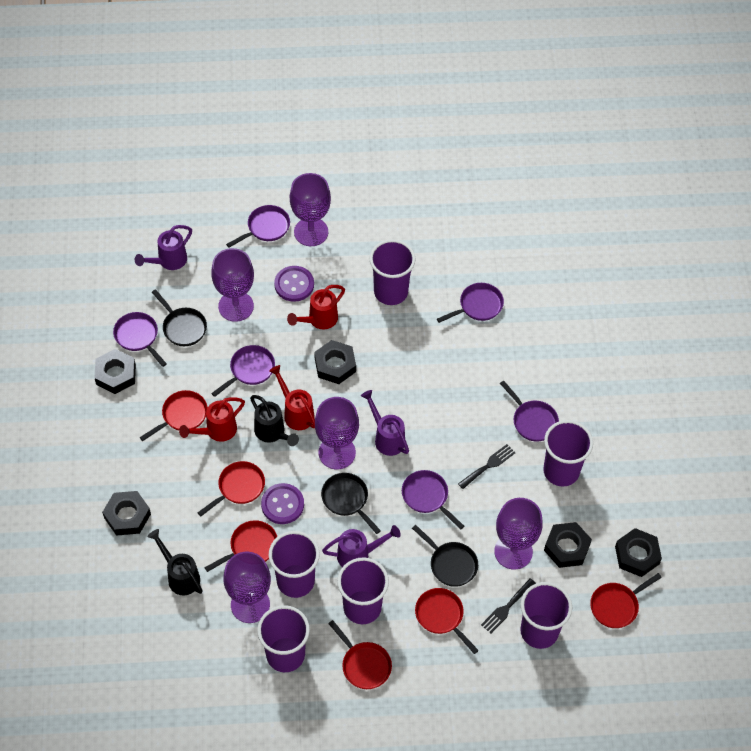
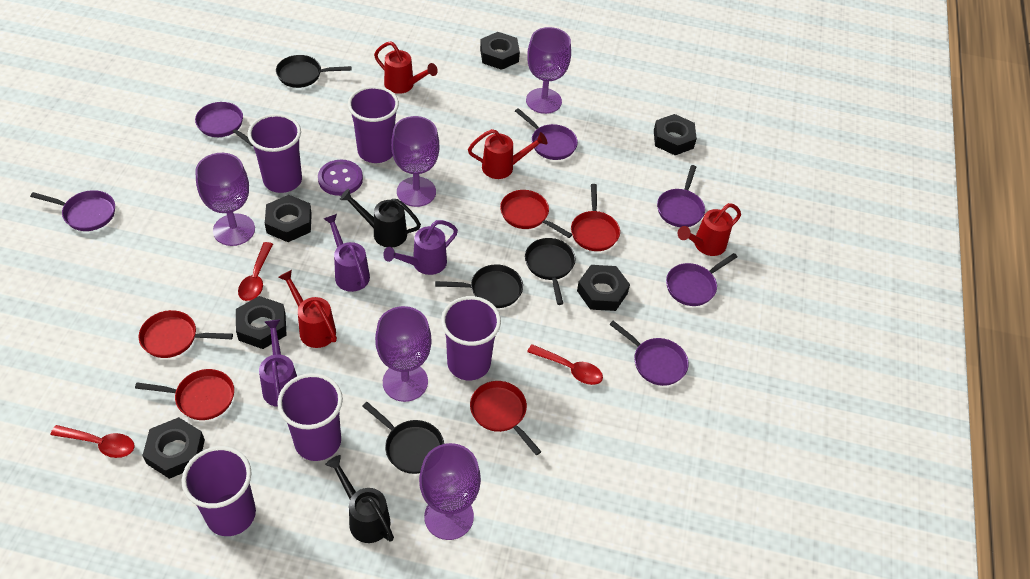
black fork: [458,444,515,489] [481,578,536,633] = 2 -> none = 0
black nut: [94,349,136,394] [102,491,151,536] [314,340,356,384] [544,522,592,568] [615,528,662,577] = 5 -> [142,417,205,479] [236,296,287,349] [265,195,312,242] [480,32,520,70] [577,265,630,311] [654,114,697,155] = 6
black pan: [152,289,207,346] [321,473,381,534] [412,525,478,587] = 3 -> [276,55,352,88] [362,402,444,474] [435,264,523,308] [525,238,575,305] = 4
purple button: [261,483,304,524] [274,266,314,302] = 2 -> [318,160,363,196] = 1
purple cup: [257,605,310,672] [268,531,320,598] [337,558,389,624] [369,240,415,305] [520,582,572,649] [543,420,593,487] = 6 -> [181,446,256,536] [248,114,302,193] [277,373,343,461] [348,86,399,163] [441,296,501,380] = 5
red pan: [140,390,208,441] [197,461,265,516] [204,520,277,572] [328,620,392,689] [415,588,479,654] [590,573,662,628] = 6 -> [135,369,234,420] [139,310,233,358] [470,381,541,455] [500,190,572,238] [571,184,620,251] = 5
red spoon: none = 0 -> [50,425,135,458] [238,242,273,301] [527,344,603,385] = 3
red watering can: [179,397,245,442] [269,365,315,430] [287,285,345,329] = 3 -> [278,270,337,348] [374,41,438,94] [468,129,547,179] [677,203,741,256] = 4

